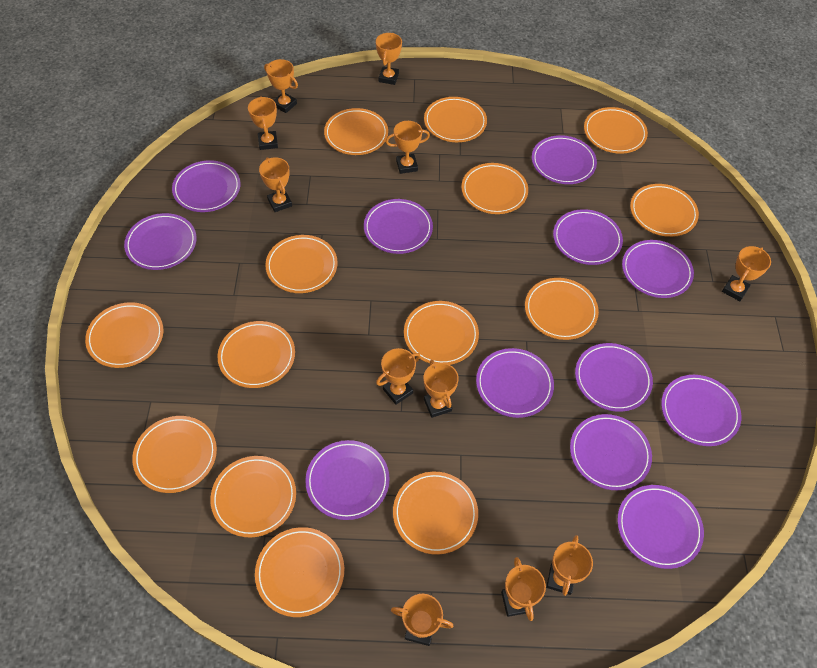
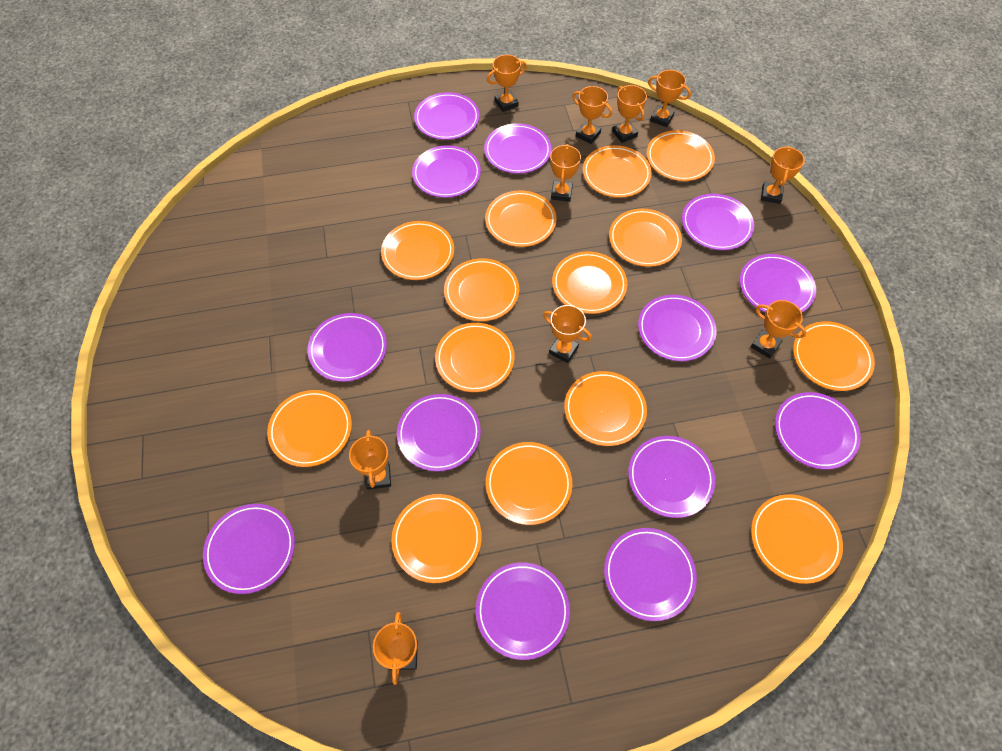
orange trophy: [248,96,278,150] [259,157,292,212] [264,59,298,113] [376,33,402,85] [376,348,420,405] [385,121,430,174] [391,594,453,646] [424,360,459,418] [501,557,546,621] [546,535,593,596] [722,246,771,301] = 11 -> [349,430,391,490] [373,612,418,685] [487,55,527,112] [543,305,592,363] [550,144,581,202] [572,86,612,144] [612,85,647,143] [648,70,691,127] [751,300,807,359] [761,146,805,204] = 10
purple plate: [124,213,197,270] [172,160,240,212] [305,440,390,520] [364,199,433,254] [476,348,554,418] [532,135,597,184] [553,209,623,265] [570,414,652,490] [575,343,653,412] [617,485,704,569] [622,240,694,298] [661,375,741,446] = 12 -> [203,504,295,594] [307,313,387,382] [397,394,481,472] [412,145,481,198] [414,92,479,140] [476,562,570,660] [484,123,551,174] [604,528,697,621] [628,436,715,518] [638,295,716,361] [682,194,754,250] [740,254,816,313] [775,392,861,469] = 13

